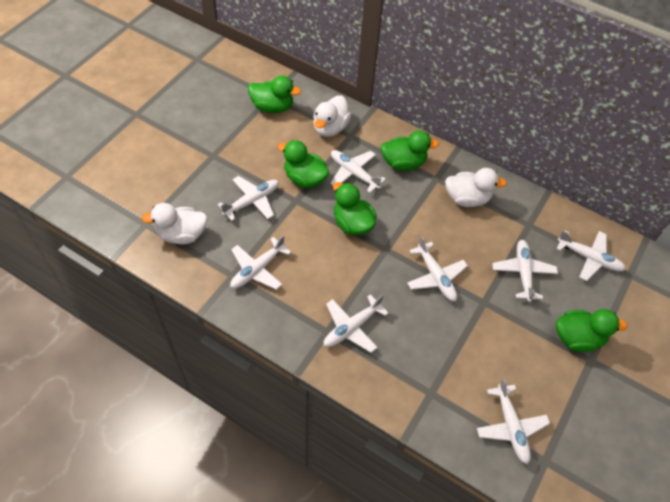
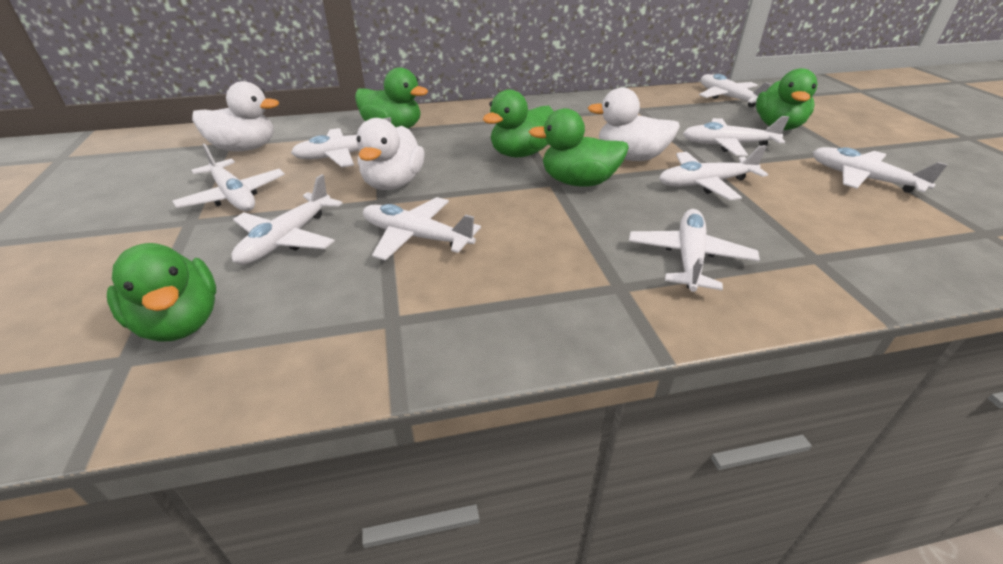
white plane: [218,176,279,221] [230,235,291,290] [324,294,388,353] [330,150,386,193] [407,236,468,301] [477,378,550,464] [492,240,558,302] [557,230,626,281] = 8 -> [172,143,285,211] [231,174,343,265] [291,117,391,167] [363,197,481,261] [629,209,760,292] [659,145,768,200] [683,116,789,156] [699,74,771,107] [813,147,948,193] = 9

